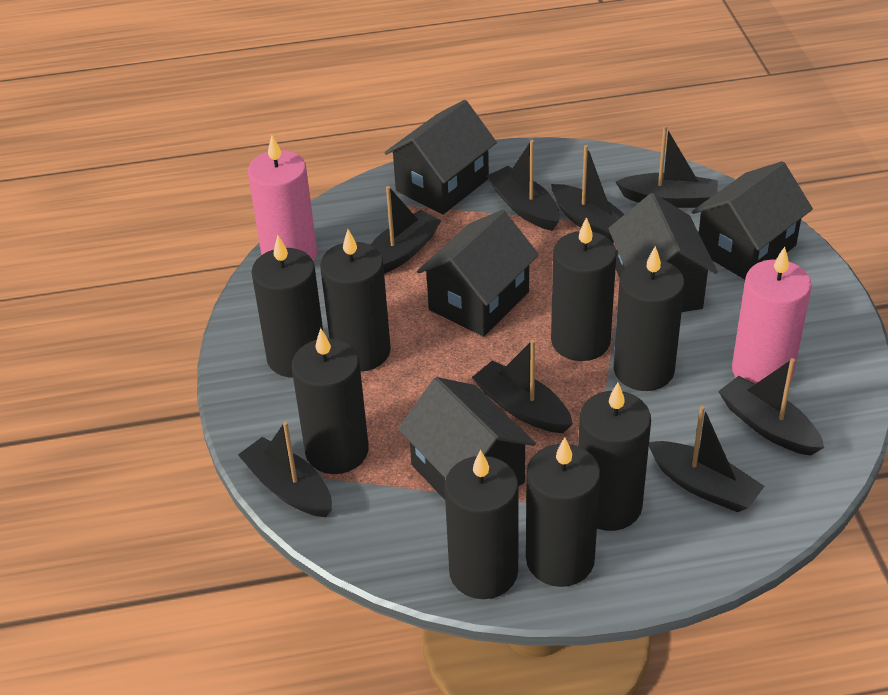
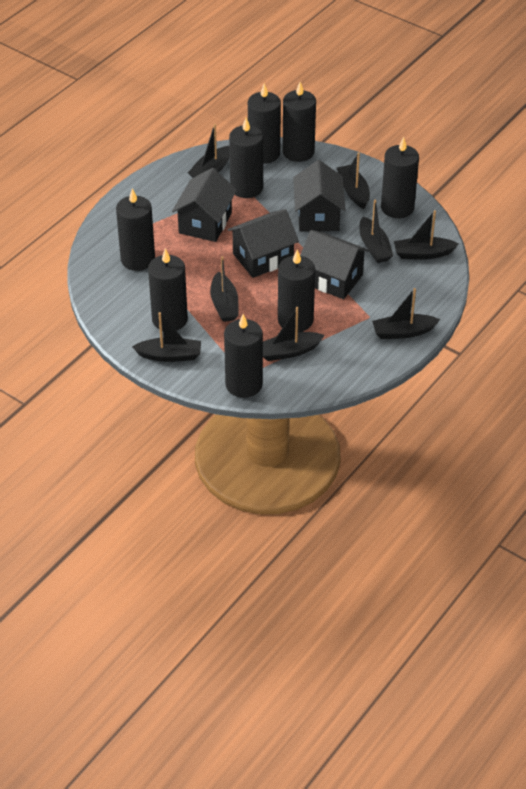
black house: [384,100,497,215] [398,377,536,500] [417,210,539,337] [608,193,718,312] [692,161,813,279] = 5 -> [172,168,237,242] [228,209,299,278] [293,160,345,231] [300,230,369,299] = 4
pink candle: [248,135,317,262] [732,247,812,385] = 2 -> none = 0

